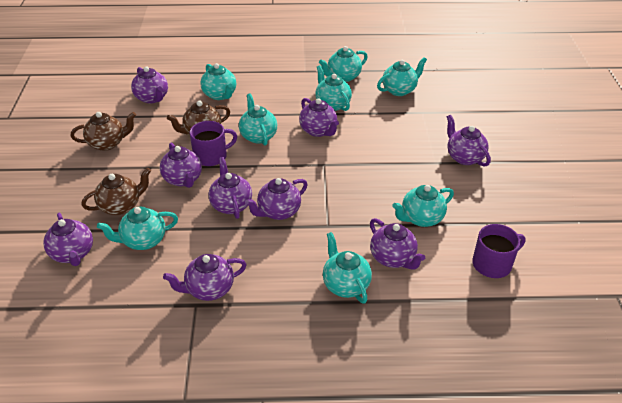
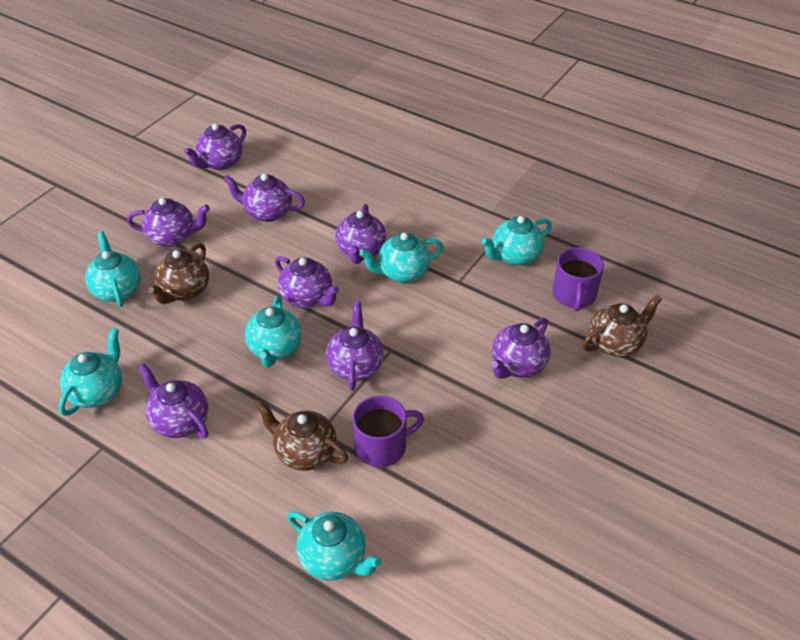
purple teapot: [43,213,93,266] [131,66,168,104] [160,143,202,188] [163,254,247,301] [209,157,252,219] [245,178,308,220] [299,98,339,137] [370,218,425,270] [447,115,491,167] = 9 -> [127,198,210,247] [138,364,208,438] [184,123,246,170] [223,174,305,222] [275,256,339,308] [326,302,384,391] [335,204,386,264] [492,318,550,379] = 8
turquoise teapot: [97,207,178,250] [200,63,236,100] [239,93,277,146] [315,65,352,111] [319,46,368,82] [323,232,372,304] [377,57,427,96] [392,185,454,227] = 8 -> [59,328,122,416] [85,231,141,307] [245,296,302,367] [287,511,381,580] [359,233,444,283] [481,216,552,265] = 6

